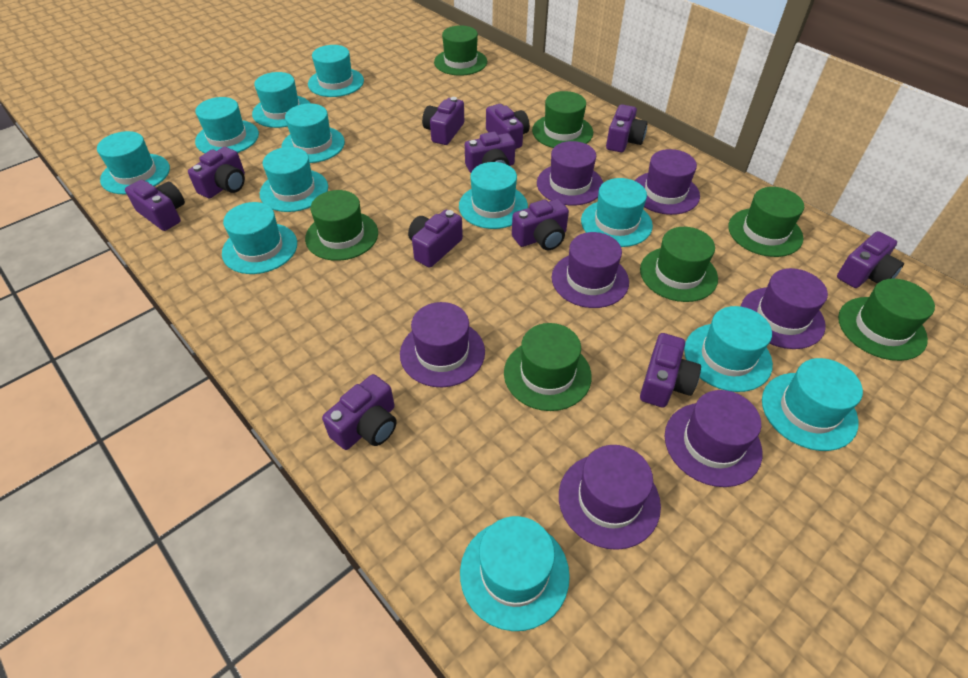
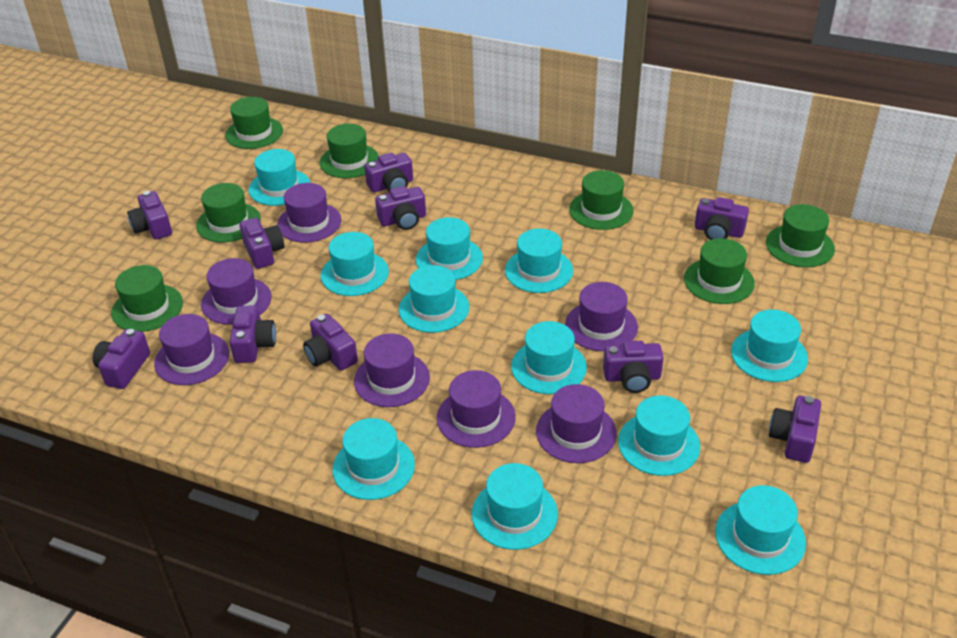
purple camera: [125,180,185,231] [188,147,245,199] [322,374,397,450] [408,210,463,268] [422,97,464,145] [465,132,515,173] [486,104,530,149] [512,199,569,250] [606,104,648,152] [640,333,701,408] [837,231,904,288] = 11 -> [93,329,150,389] [127,191,172,240] [229,305,276,363] [239,218,285,269] [303,314,358,371] [364,153,413,192] [375,186,426,230] [603,341,664,393] [695,197,749,240] [769,396,821,463] = 10
turquoise hat: [97,131,170,194] [195,97,259,153] [222,202,297,274] [252,72,310,128] [260,147,328,212] [281,103,345,163] [308,45,364,97] [459,162,528,229] [460,516,570,631] [581,178,653,247] [684,306,773,392] [762,358,863,451] = 12 -> [249,149,310,206] [321,232,389,296] [333,418,415,500] [399,265,469,333] [416,217,483,280] [472,463,558,550] [505,229,573,293] [511,321,587,394] [618,395,700,476] [715,485,806,575] [731,310,808,382] = 11

